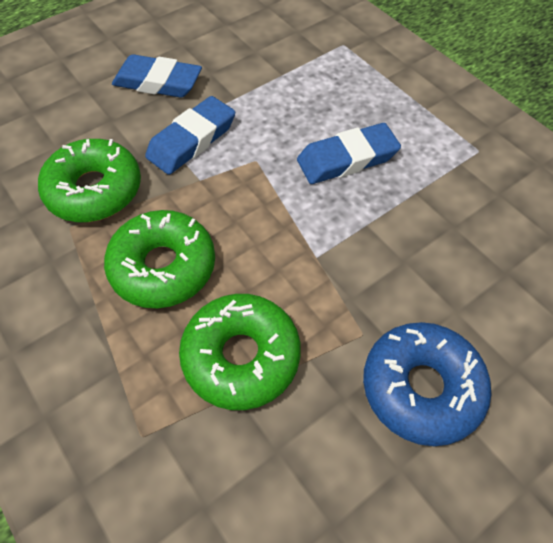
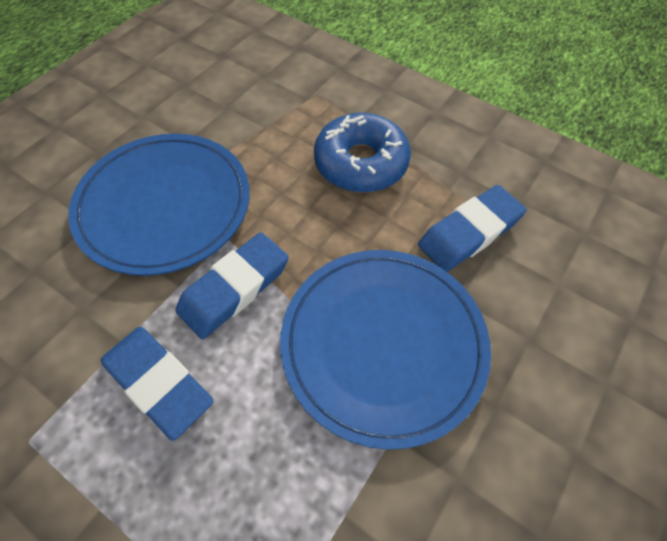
blue plate: none = 0 -> [68,134,250,276] [280,250,491,450] = 2
green donut: [38,139,141,222] [104,210,215,308] [179,294,301,410] = 3 -> none = 0

